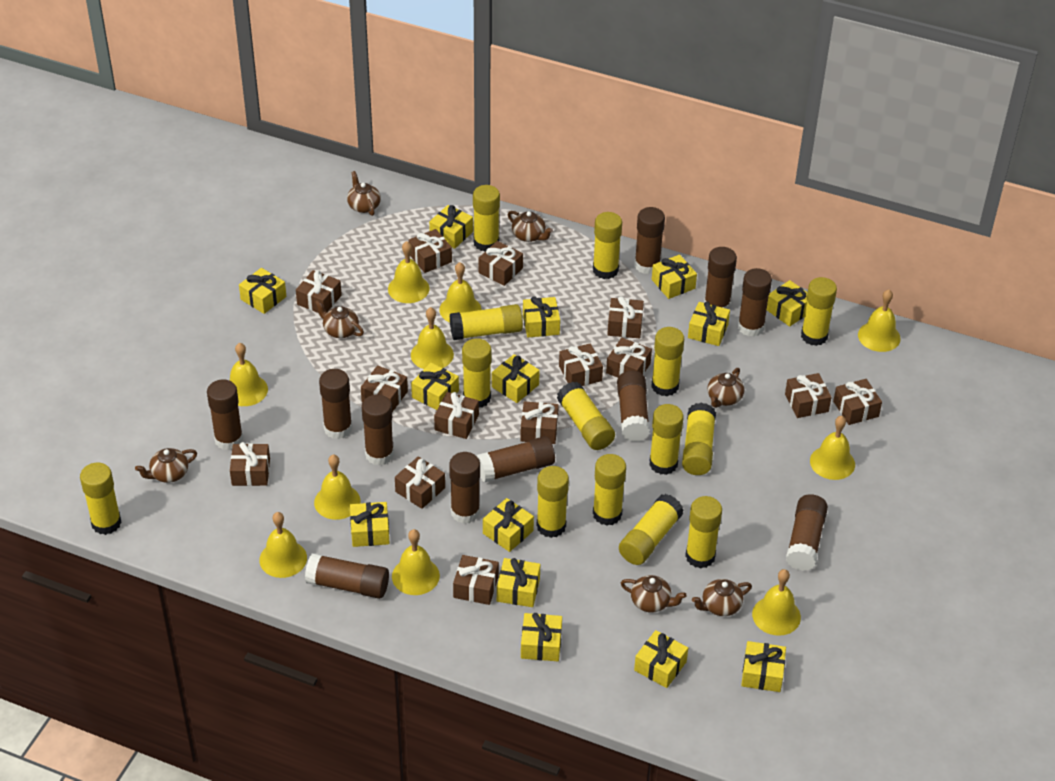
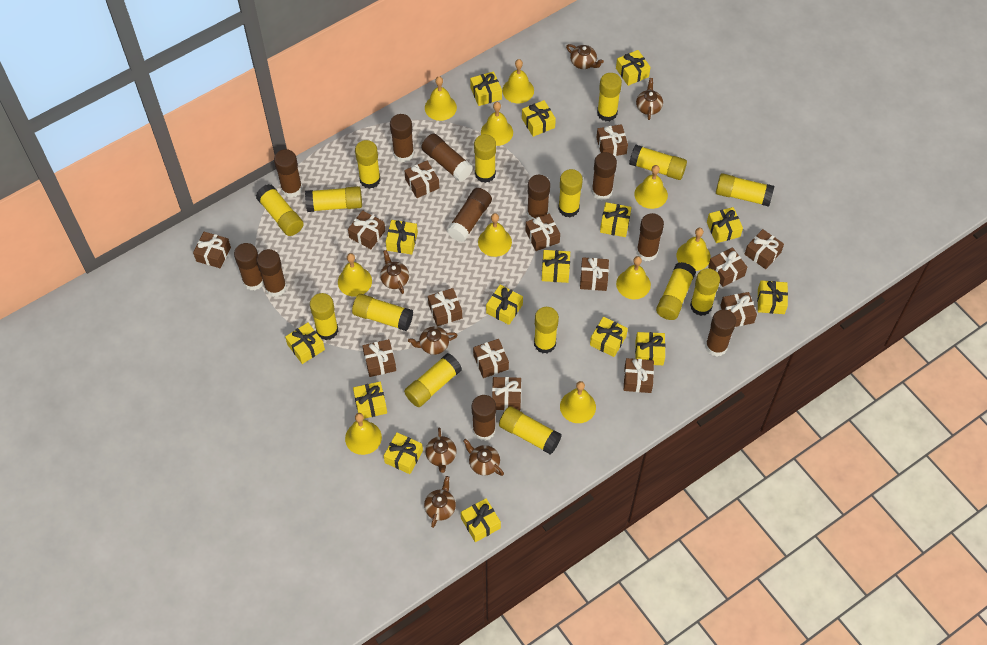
yellow gift: [239,268,286,314] [350,502,390,547] [411,363,459,410] [429,205,473,249] [483,498,534,552] [492,354,540,403] [497,558,540,607] [521,613,562,661] [523,296,560,337] [634,630,688,688] [652,255,697,299] [688,301,730,346] [741,641,786,692] [767,280,808,327] = 14 -> [285,323,325,364] [353,382,387,419] [384,432,423,474] [386,220,418,255] [461,498,501,542] [470,71,502,106] [486,285,523,325] [522,100,556,137] [542,250,570,283] [590,316,628,357] [600,202,632,237] [616,50,650,86] [635,332,666,365] [707,207,743,243] [757,280,788,314] = 15
yellow glue stick: [80,463,122,535] [449,304,523,340] [462,338,492,408] [473,185,500,251] [537,466,569,538] [557,382,615,450] [593,212,622,279] [593,454,626,526] [619,494,684,565] [649,404,684,475] [651,327,684,396] [682,403,716,475] [685,496,722,568] [801,277,837,346] = 14 -> [256,184,304,236] [305,186,362,212] [310,293,338,340] [352,294,413,331] [355,140,381,189] [404,353,462,407] [474,134,496,183] [499,406,562,454] [534,307,559,353] [558,169,583,218] [597,73,622,121] [629,145,687,180] [656,262,696,320] [690,268,720,316] [716,173,774,207] = 15

